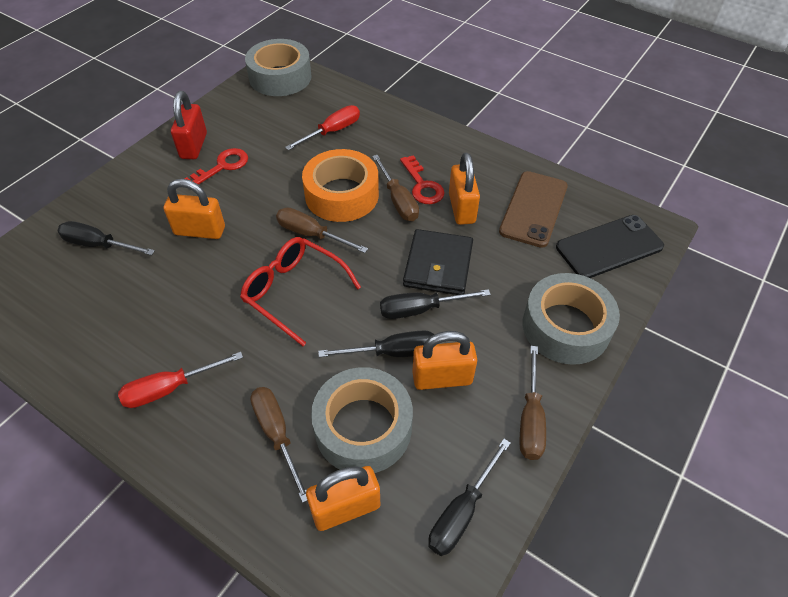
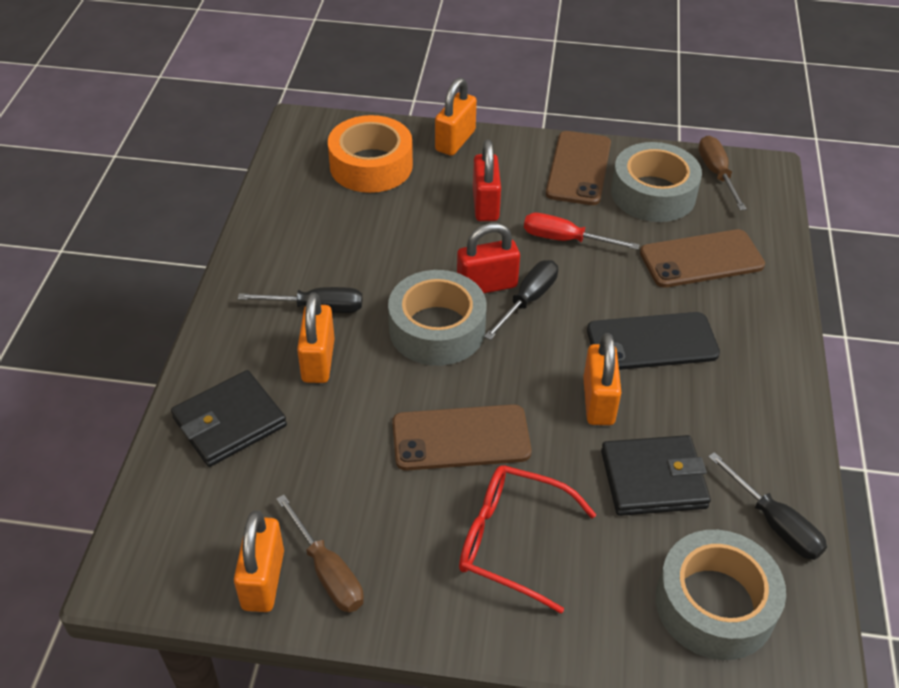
black screwdriver: [58,221,155,255] [318,330,435,357] [380,289,491,319] [428,439,511,556] = 4 -> [238,287,362,313] [484,260,558,340] [708,452,827,560] = 3
black wallet: [403,229,473,295] = 1 -> [171,370,287,467] [601,435,711,516] = 2
brown phone: [499,171,568,248] = 1 -> [392,404,532,471] [546,131,611,205] [640,229,765,288] = 3
brown screwdriver: [250,387,307,503] [276,208,368,253] [372,155,419,221] [520,346,546,460] = 4 -> [276,495,364,612] [698,136,747,210] = 2
red key: [185,148,248,185] [400,155,445,204] = 2 -> none = 0
red padlock: [171,91,207,159] = 1 -> [457,223,520,293] [473,140,501,221] = 2
red screwdriver: [118,352,243,408] [285,105,360,150] = 2 -> [524,213,640,250] = 1

